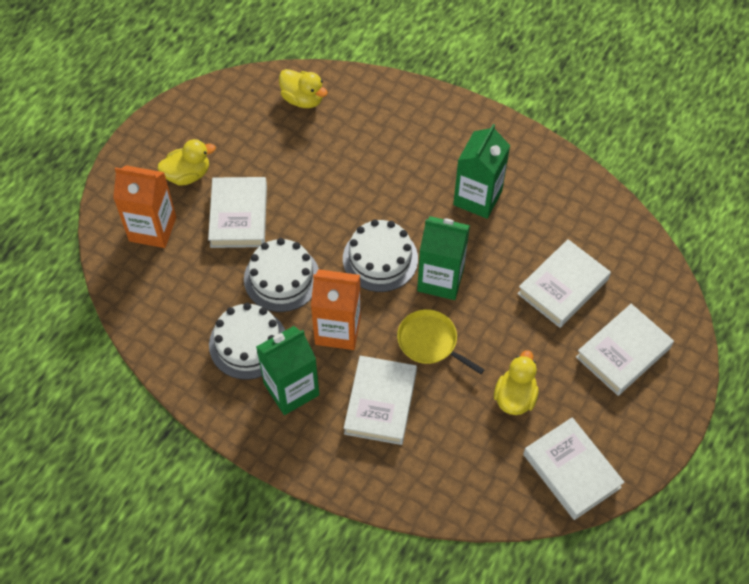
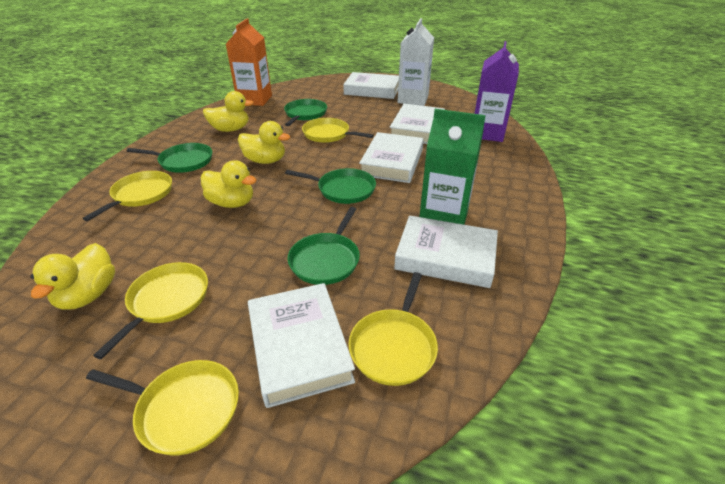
green carton: [256,326,319,415] [417,216,470,300] [453,124,510,219] = 3 -> [420,109,486,225] = 1
green pan: none = 0 -> [127,143,212,173] [284,99,327,126] [285,168,376,204] [287,207,360,285] = 4
orange carton: [113,165,176,248] [311,269,361,350] = 2 -> [226,18,272,106] = 1
purple carton: none = 0 -> [474,41,519,142] = 1
white cake: [209,303,285,380] [244,238,319,312] [343,219,418,292] = 3 -> none = 0
white carton: none = 0 -> [398,18,434,106] = 1
yellow duck: [158,139,216,186] [279,69,328,108] [494,350,539,415] = 3 -> [30,243,115,310] [200,160,257,208] [203,91,254,132] [238,121,290,164] = 4
yellow pan: [397,309,485,374] = 1 -> [82,171,172,221] [86,360,239,455] [93,262,208,359] [302,118,374,143] [349,272,438,386] = 5

